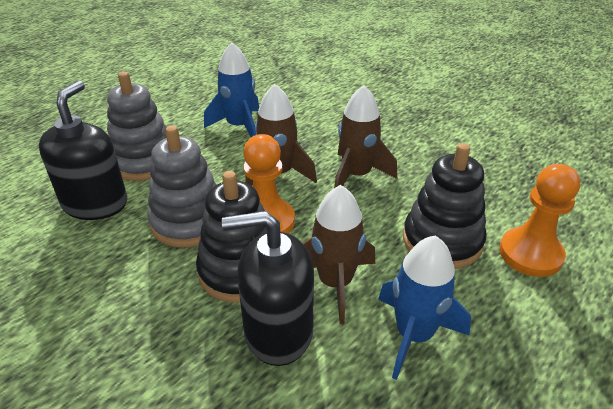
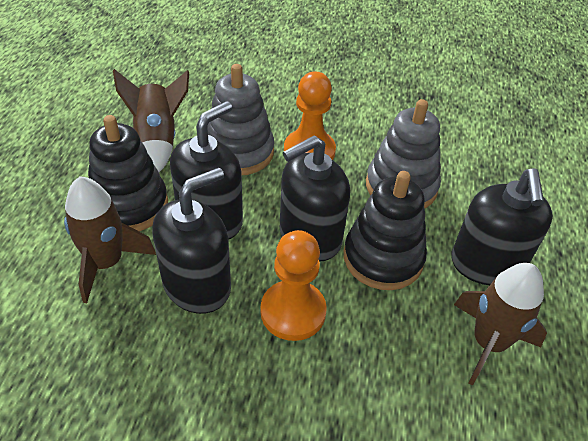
black soap dispenser: [39,81,127,220] [222,211,314,366] = 2 -> [152,168,231,314] [170,101,243,240] [280,135,350,262] [451,168,553,285] = 4
blue rocket: [204,42,259,137] [378,235,471,380] = 2 -> none = 0

